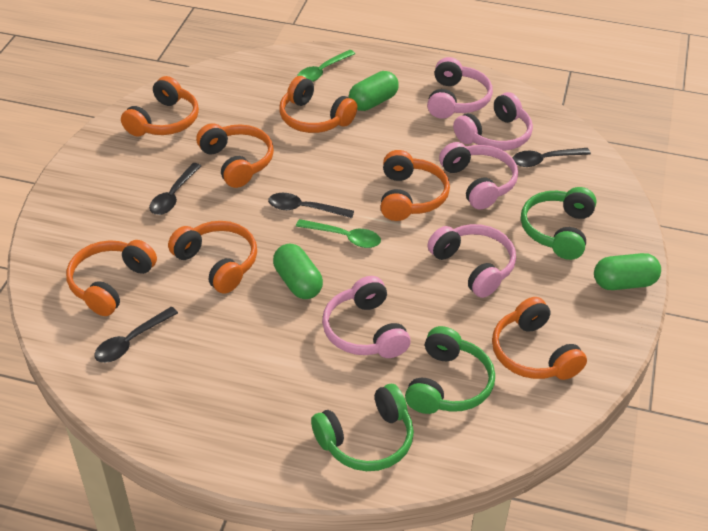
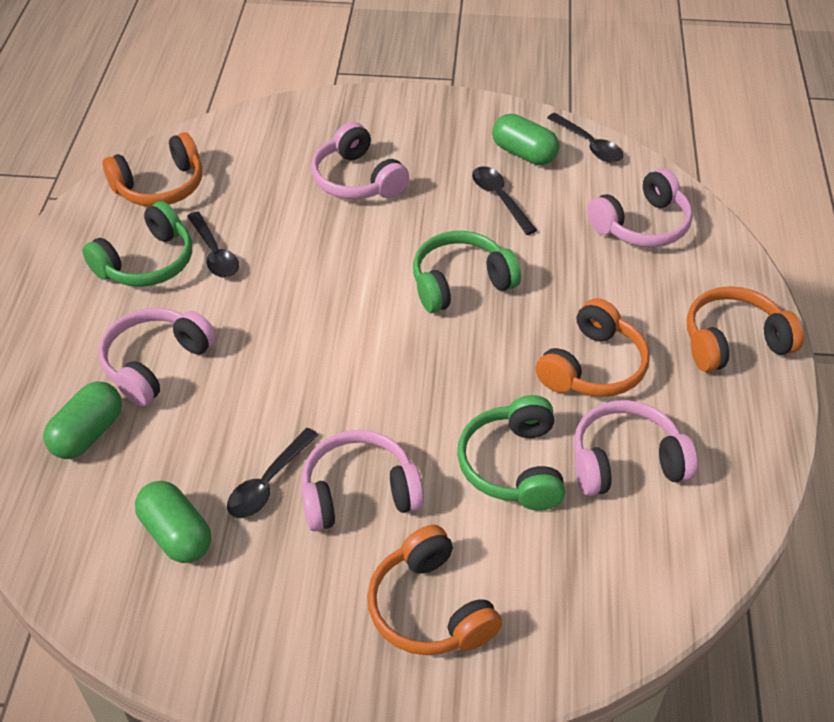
green spoon: [296,219,381,248] [297,50,355,82] = 2 -> none = 0
orange headphones: [66,240,157,316] [121,76,199,137] [168,221,257,294] [196,123,274,188] [279,76,357,133] [381,150,450,221] [492,297,587,380] = 7 -> [102,132,202,207] [367,525,502,655] [536,298,650,397] [687,286,804,372] = 4

